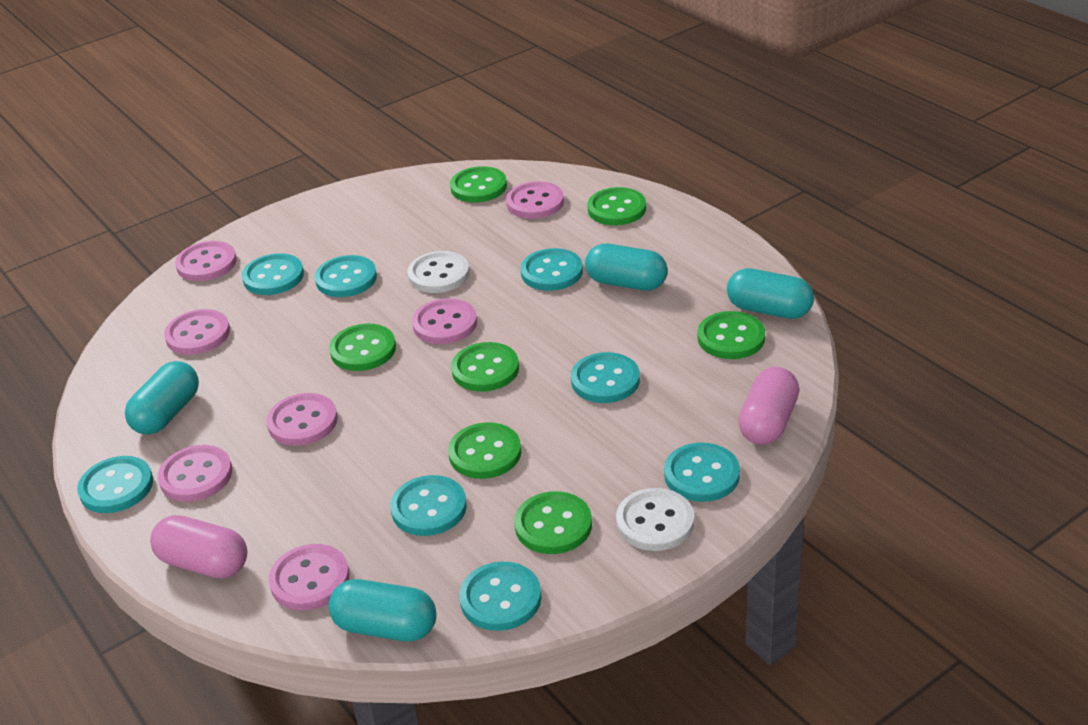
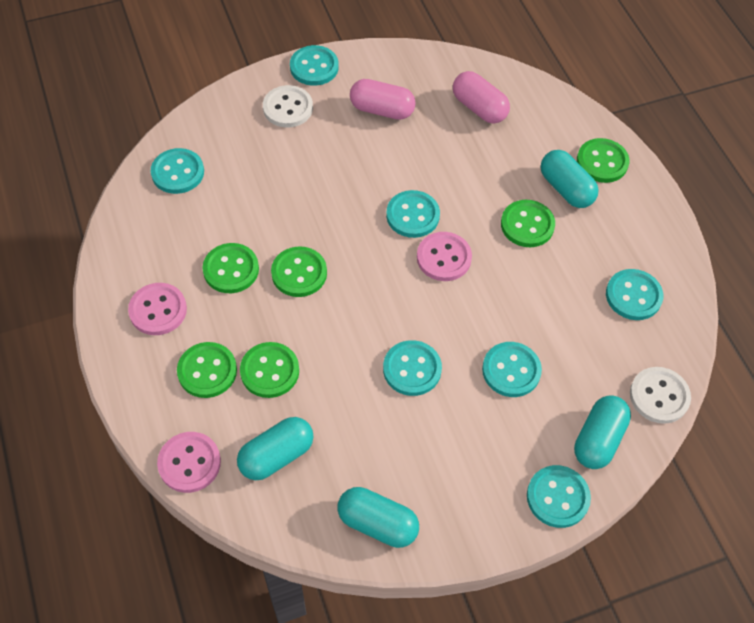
green button: [329,323,396,371] [448,422,521,479] [450,166,507,203] [451,342,519,392] [514,491,592,554] [587,187,646,225] [698,311,765,359] = 7 -> [177,342,237,398] [202,243,259,293] [240,342,299,398] [271,246,327,297] [501,200,555,247] [577,138,629,183] = 6
pink button: [158,445,232,502] [164,309,230,355] [175,241,237,281] [266,393,338,446] [269,544,349,610] [412,298,477,344] [506,181,564,219] = 7 -> [128,283,187,335] [157,432,221,493] [417,232,472,281] = 3
turquoise button: [77,456,153,513] [242,253,304,295] [315,255,377,297] [390,475,467,536] [459,562,542,631] [520,248,583,291] [571,352,640,403] [664,443,740,502] = 8 -> [151,148,204,194] [290,45,339,86] [383,340,442,396] [386,190,440,238] [482,342,542,397] [527,465,591,528] [606,269,663,320] = 7

